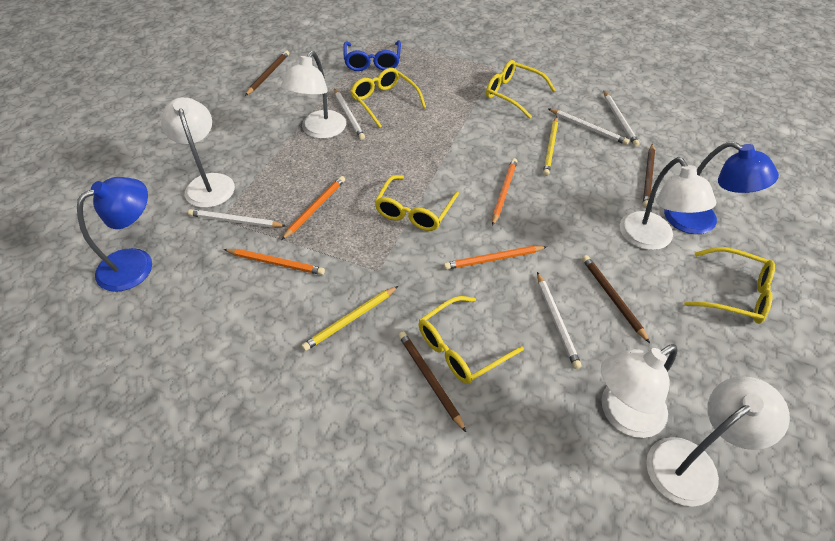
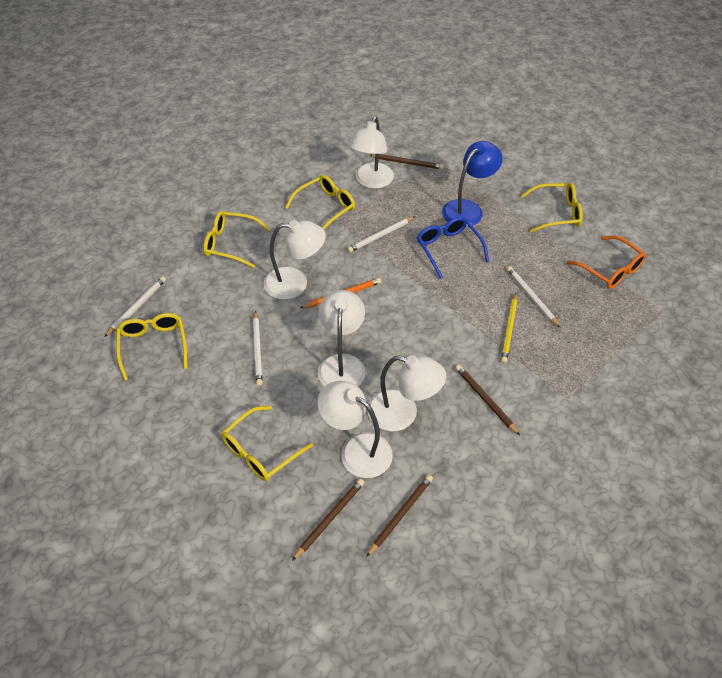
blue lamp: [77,177,152,292] [664,141,779,234] = 2 -> [442,141,503,227] = 1
orange glasses: none = 0 -> [567,236,646,289] = 1
orange pencil: [223,249,325,275] [281,176,345,240] [444,246,547,270] [492,158,518,226] = 4 -> [301,278,382,308] = 1
white pencil: [188,209,286,228] [334,88,365,140] [537,272,582,369] [549,109,629,145] [604,91,639,146] = 5 -> [105,276,166,337] [253,311,263,386] [347,216,415,252] [507,266,560,328] = 4
yellow pencil: [301,286,398,351] [543,116,558,176] = 2 -> [501,293,517,363] = 1

